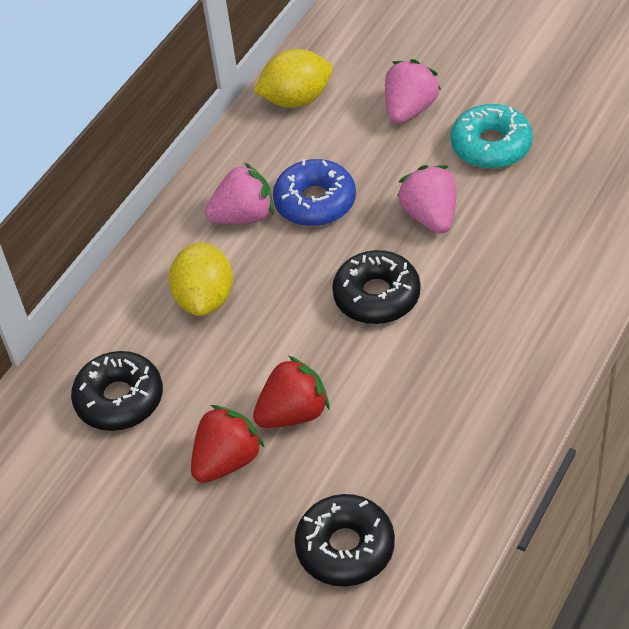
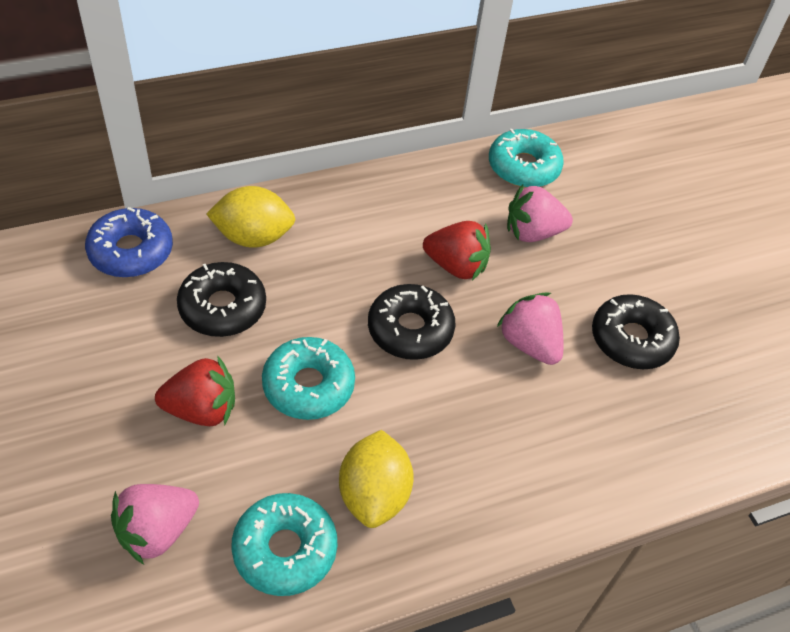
turquoise donut: [451,104,533,169] = 1 -> [231,493,337,596] [262,337,355,420] [489,129,564,188] = 3

